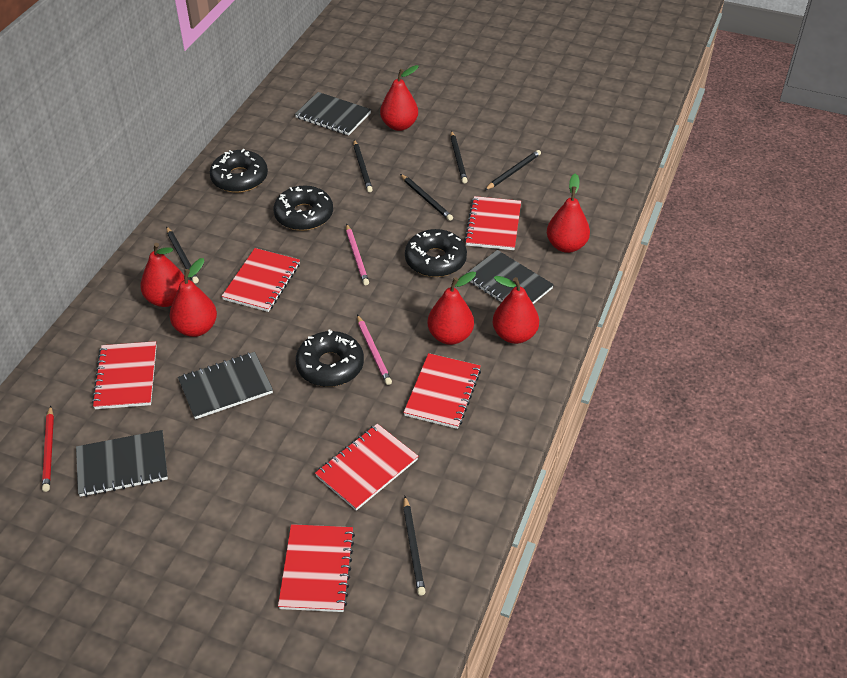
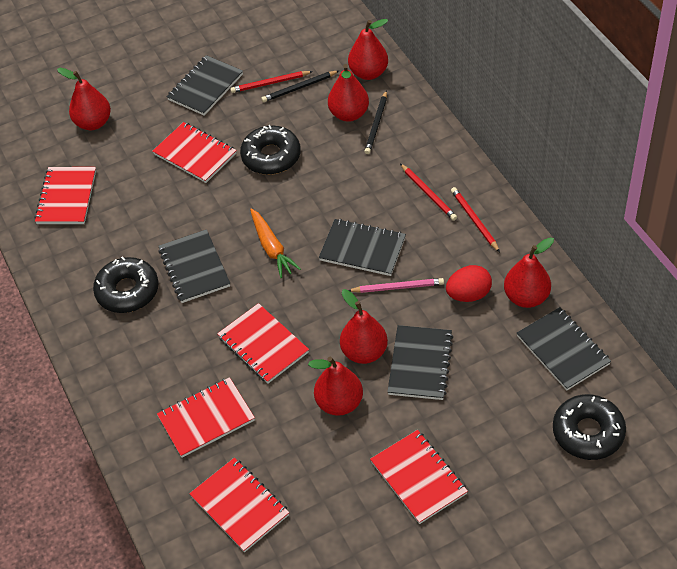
black donut: [210,149,268,193] [274,185,333,231] [296,329,364,387] [405,229,467,277] = 4 -> [93,256,159,313] [240,125,301,175] [553,394,626,460] = 3
black notebook: [76,430,168,497] [178,352,273,419] [295,92,371,135] [464,250,554,304] = 4 -> [158,229,230,303] [167,55,243,116] [319,219,406,276] [387,325,453,400] [517,307,611,390] = 5
black pencil: [166,226,199,283] [353,140,373,192] [400,174,453,221] [403,496,425,595] [450,131,468,183] [485,150,541,190] = 6 -> [261,71,339,102] [364,90,387,154] = 2
orange carrot: none = 0 -> [250,209,301,278] = 1
pink pencil: [346,224,369,285] [357,315,392,385] = 2 -> [348,278,444,293] = 1
red egg: none = 0 -> [446,265,492,302] = 1
red pencil: [42,405,54,492] = 1 -> [230,71,313,93] [400,163,457,221] [451,187,500,252] = 3

